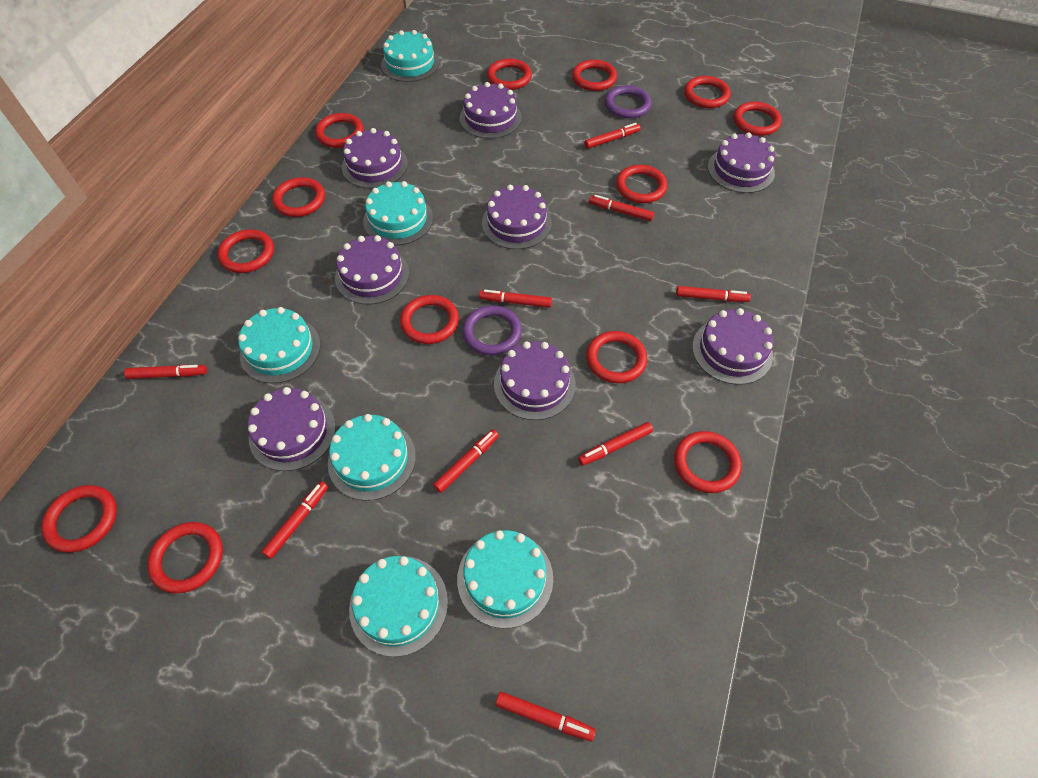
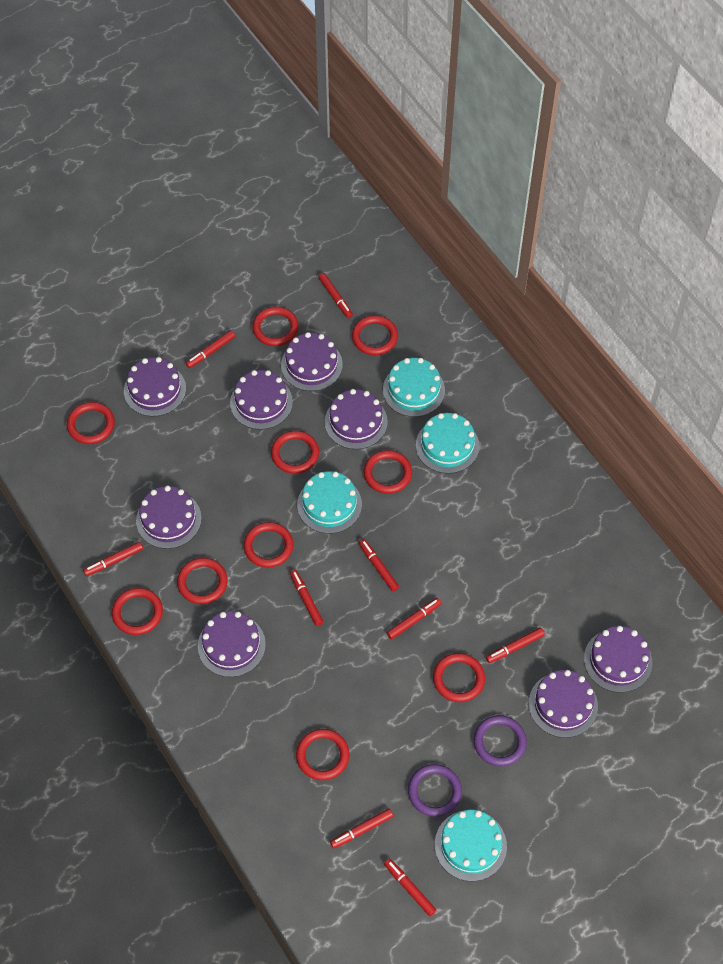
red ring: [41,485,117,553] [147,522,223,593] [217,229,274,273] [272,177,325,217] [315,113,364,148] [400,295,459,344] [487,59,532,90] [572,60,617,91] [586,331,647,383] [616,165,668,203] [674,431,742,493] [684,76,731,108] [733,102,782,136] = 13 -> [67,402,115,444] [112,588,163,635] [177,558,228,604] [243,522,293,568] [252,306,299,346] [271,431,319,474] [296,729,349,780] [352,315,398,355] [363,450,412,494] [433,653,485,702] = 10
turquoise cake: [238,307,321,383] [328,414,416,501] [349,556,448,657] [363,181,433,246] [381,30,439,82] [457,530,553,628] = 6 -> [297,471,362,534] [383,358,445,417] [416,413,479,474] [435,810,507,881] = 4

